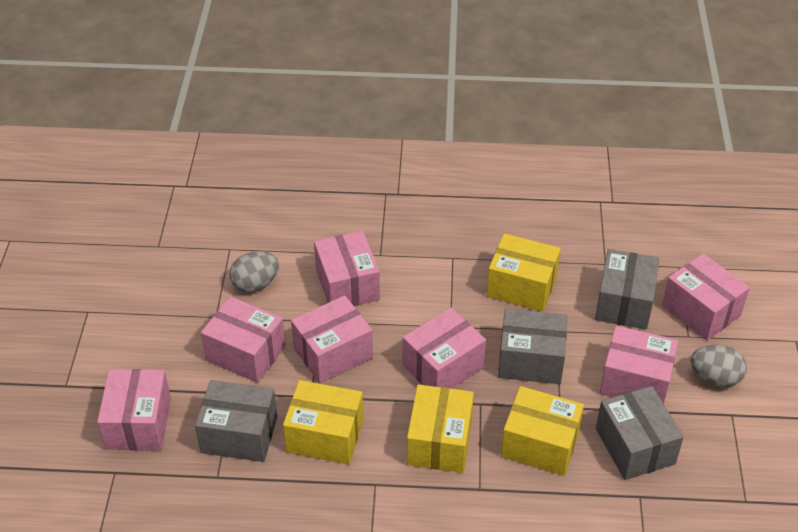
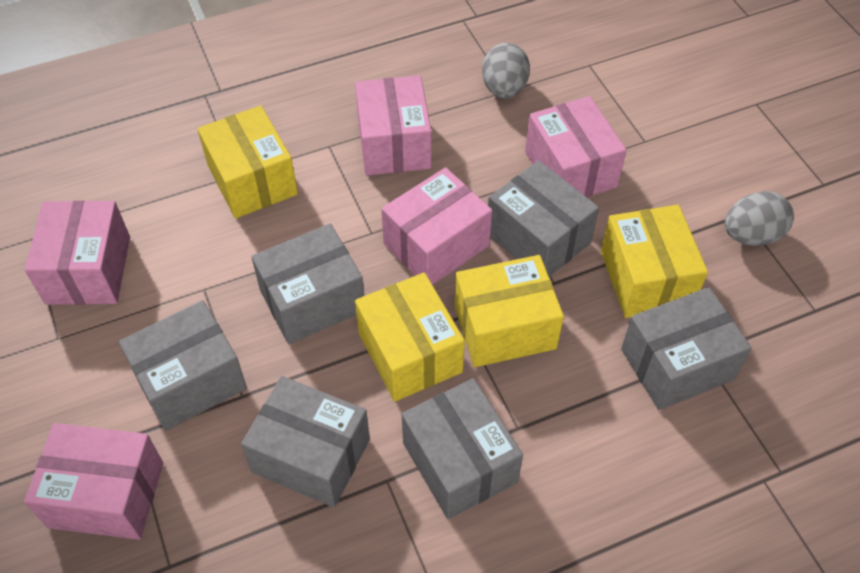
grey box: [195,380,277,462] [498,309,567,384] [595,249,659,329] [596,386,684,480] = 4 -> [119,300,247,431] [241,376,370,508] [251,224,364,344] [402,378,523,519] [488,161,599,277] [621,287,752,410] = 6
pink box: [97,369,171,450] [201,296,286,383] [291,295,373,383] [314,231,380,306] [403,308,486,389] [600,325,678,404] [662,253,750,341] = 7 -> [24,423,163,540] [25,201,130,305] [355,75,431,175] [381,168,492,285] [525,96,627,197] = 5

